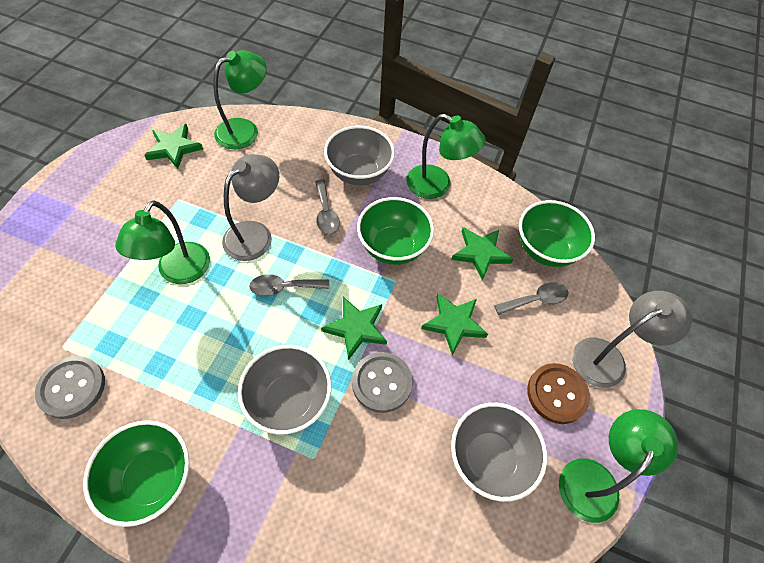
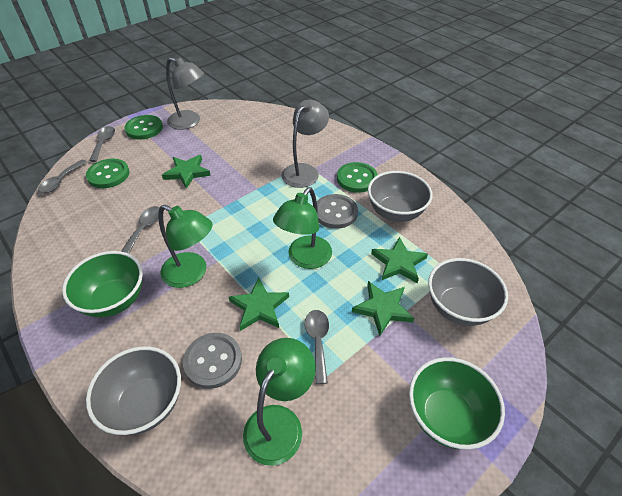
brown button: [527,363,590,424] = 1 -> none = 0
green bowl: [83,420,190,527] [357,197,434,265] [519,200,595,267] = 3 -> [62,251,143,318] [409,357,505,449] = 2
green button: none = 0 -> [86,159,129,188] [124,115,163,139] [337,162,378,193] = 3
green lamp: [115,200,210,284] [213,50,267,149] [406,114,486,199] [559,409,678,523] = 4 -> [158,205,212,288] [243,338,316,466] [273,187,332,269] = 3
grey spoon: [249,274,329,296] [315,179,340,234] [494,282,568,315] = 3 -> [38,160,87,193] [89,126,115,162] [121,206,160,254] [305,310,329,384] = 4

